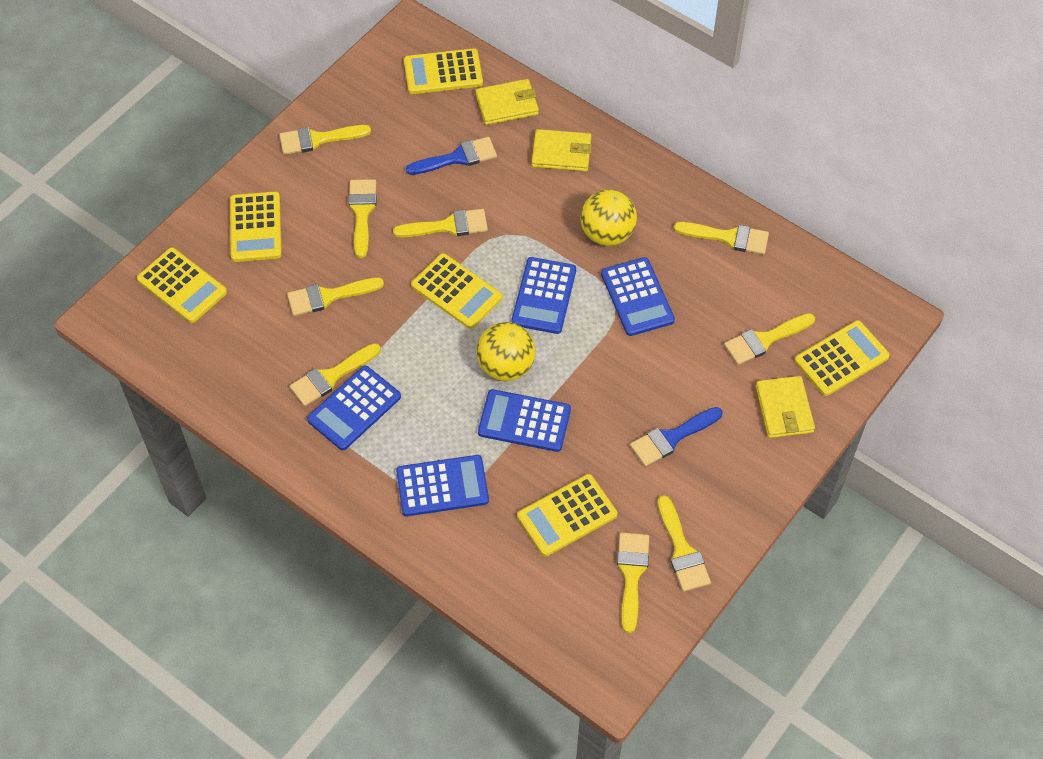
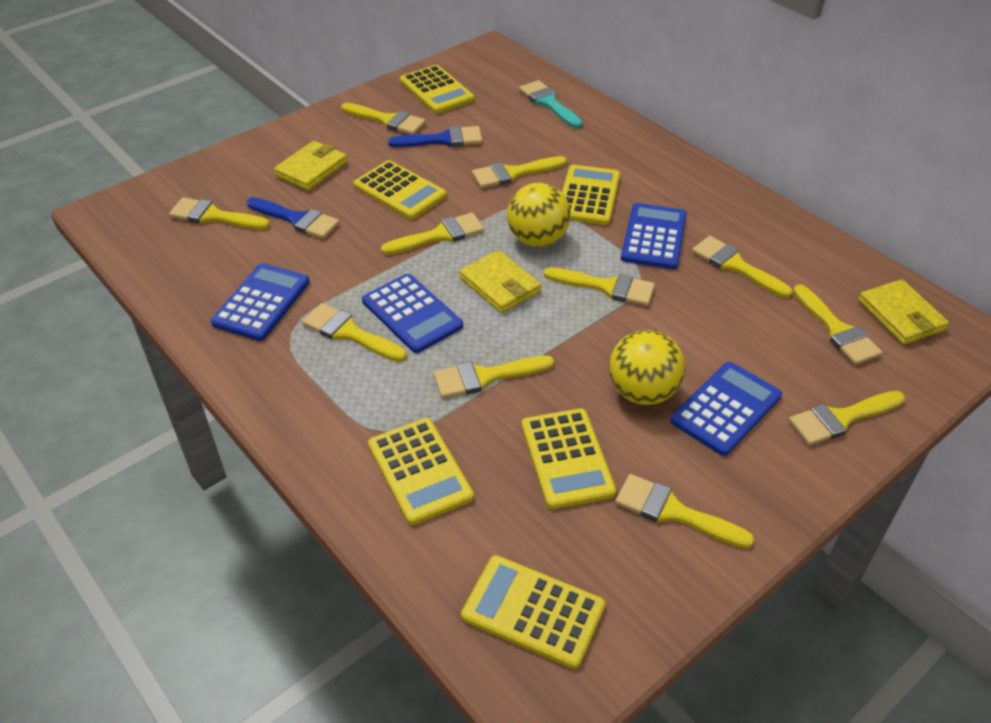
blue calculator: [307,366,401,450] [396,455,489,516] [478,389,571,452] [511,257,576,334] [601,257,675,336] = 5 -> [211,263,310,341] [362,274,463,353] [621,203,687,269] [670,362,782,456] = 4
turquoise brush: none = 0 -> [519,80,583,128] = 1
yellow brush: [280,125,371,155] [287,277,384,316] [290,343,381,406] [348,179,377,258] [393,209,488,238] [617,533,649,633] [658,495,711,592] [674,222,769,254] [724,313,815,365] = 9 -> [169,197,270,230] [302,303,407,362] [341,103,426,135] [381,213,484,255] [433,355,554,398] [472,156,567,188] [544,267,655,306] [615,474,754,549] [692,236,793,298] [789,391,905,446] [793,284,883,365] = 11

